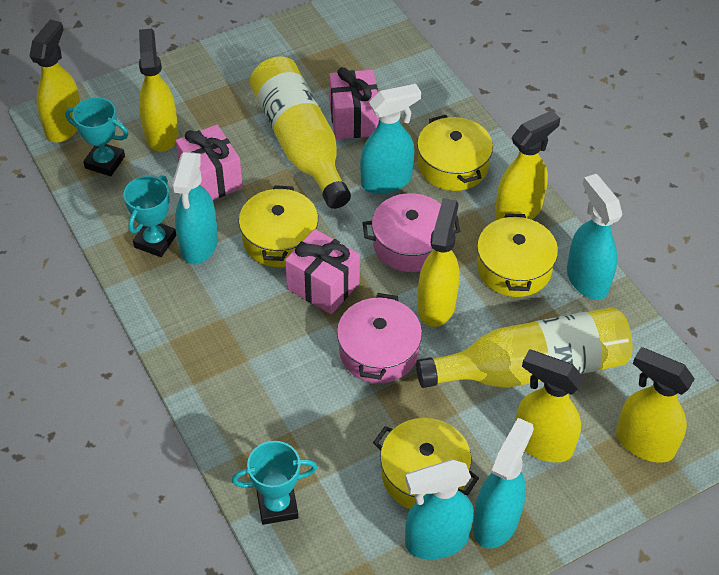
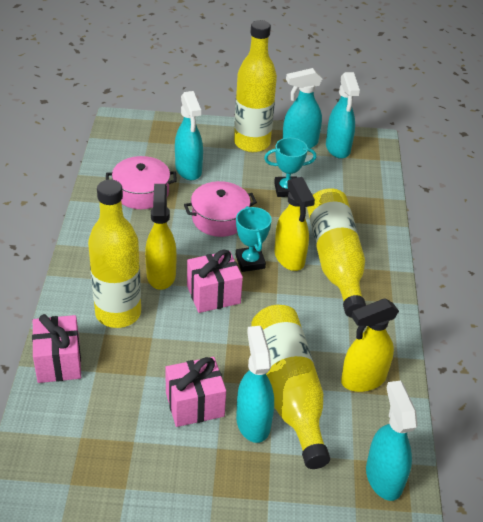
turquoise trophy: [65,97,128,176] [123,175,176,257] [232,441,317,525] = 3 -> [236,206,272,272] [264,138,317,197] = 2
yellow bottle: [250,56,351,209] [416,307,633,388] = 2 -> [88,180,141,328] [234,20,277,152] [251,305,330,469] [307,188,366,318] = 4
yellow pot: [239,185,318,267] [373,418,479,509] [417,115,493,191] [477,213,558,297] = 4 -> none = 0
yellow spray bottle: [29,20,80,142] [139,29,178,152] [418,198,459,327] [495,110,560,220] [515,349,584,463] [616,347,694,463] = 6 -> [145,184,177,290] [274,177,315,271] [341,298,399,392] = 3

